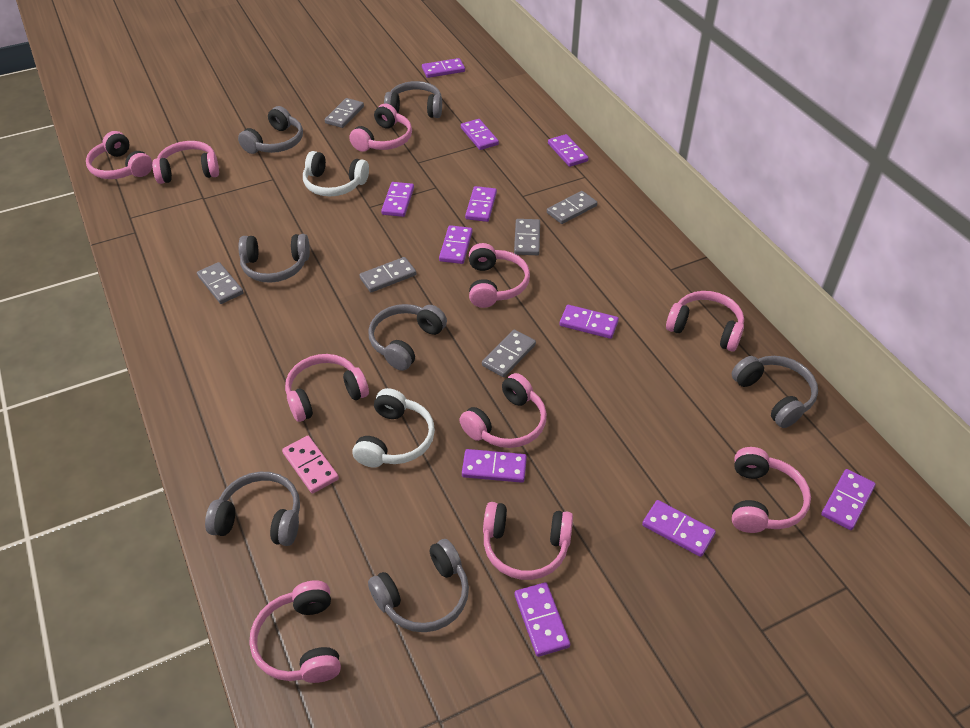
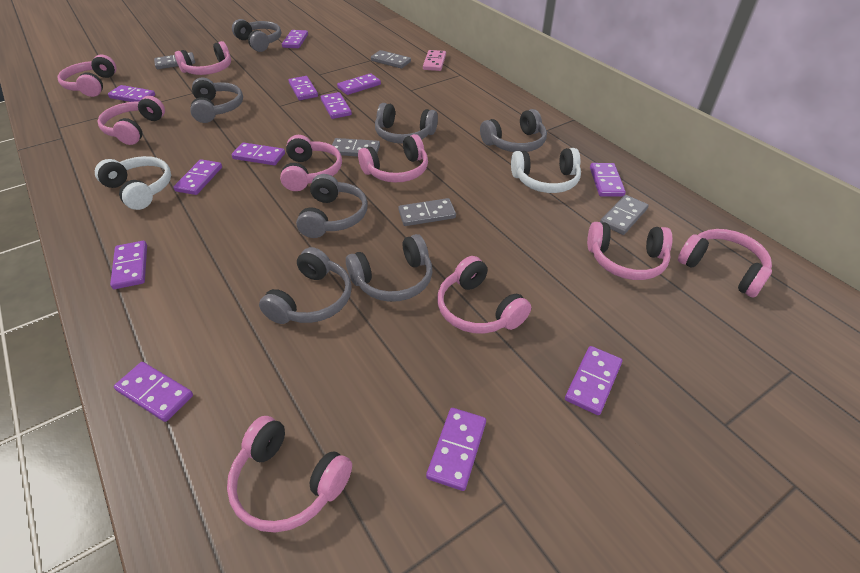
grey domino: [197,262,244,304] [325,98,364,128] [359,257,416,292] [482,330,536,377] [514,219,540,255] [547,191,597,224] = 6 -> [154,52,195,69] [331,138,380,156] [371,50,411,68] [398,198,456,226] [600,195,649,235] = 5
pink headphones: [86,131,152,179] [152,141,219,184] [249,580,341,683] [285,354,369,422] [349,104,412,152] [459,373,547,448] [469,243,530,308] [483,502,573,580] [666,291,744,351] [732,447,811,533] = 10 -> [58,55,117,97] [97,96,165,145] [175,41,231,75] [227,416,352,533] [280,135,342,191] [358,134,428,183] [437,256,531,334] [587,222,673,280] [678,229,772,298] = 9
purple domino: [381,182,414,217] [422,58,465,78] [439,225,473,264] [461,119,499,150] [462,449,527,483] [465,186,497,222] [515,582,570,657] [548,134,588,167] [560,305,619,339] [642,500,716,557] [821,469,876,530] = 11 -> [108,85,155,102] [110,241,147,289] [114,362,193,422] [174,160,222,195] [232,142,285,165] [282,30,308,48] [289,76,318,100] [321,92,352,119] [337,73,381,95] [426,408,486,491] [565,346,622,415] [590,163,626,197] = 12

